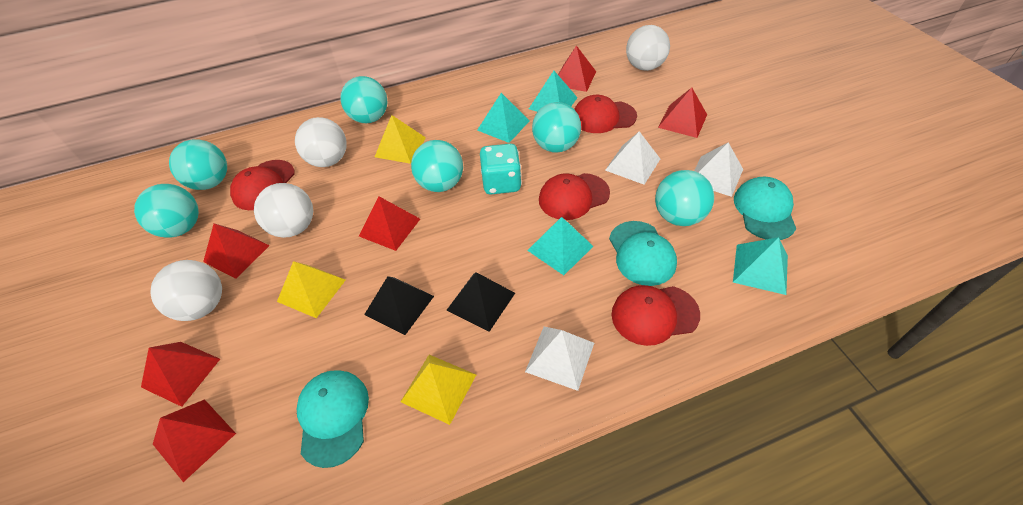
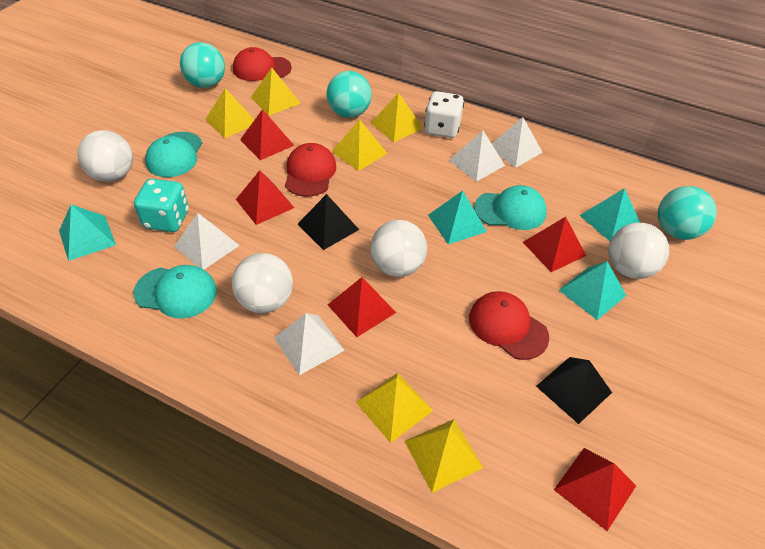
red cap: [230,160,295,210] [539,173,610,220] [574,95,637,133] [612,285,700,346] = 4 -> [233,47,292,81] [285,143,336,197] [469,291,549,360] = 3
red pyramid: [141,342,220,407] [153,399,236,482] [203,224,270,279] [359,196,420,251] [558,45,596,92] [658,88,707,138] = 6 -> [236,170,294,225] [240,109,294,160] [328,277,396,337] [523,217,586,272] [554,448,636,531] = 5
turquoise ball: [134,184,199,238] [169,139,227,190] [340,76,388,123] [411,140,463,192] [532,102,581,153] [655,170,714,226] = 6 -> [180,42,225,88] [326,71,372,118] [658,186,717,240] = 3
white dice: none = 0 -> [424,91,464,138] = 1
white pyramid: [525,327,594,391] [605,131,660,185] [694,142,743,197] = 3 -> [174,213,240,270] [274,313,345,375] [449,130,505,182] [492,117,543,168] = 4
yellow pyramid: [277,261,346,318] [375,115,426,164] [401,355,476,425] = 3 -> [206,88,254,138] [251,68,301,116] [332,119,387,171] [356,373,433,443] [371,93,423,142] [404,419,483,493] = 6

